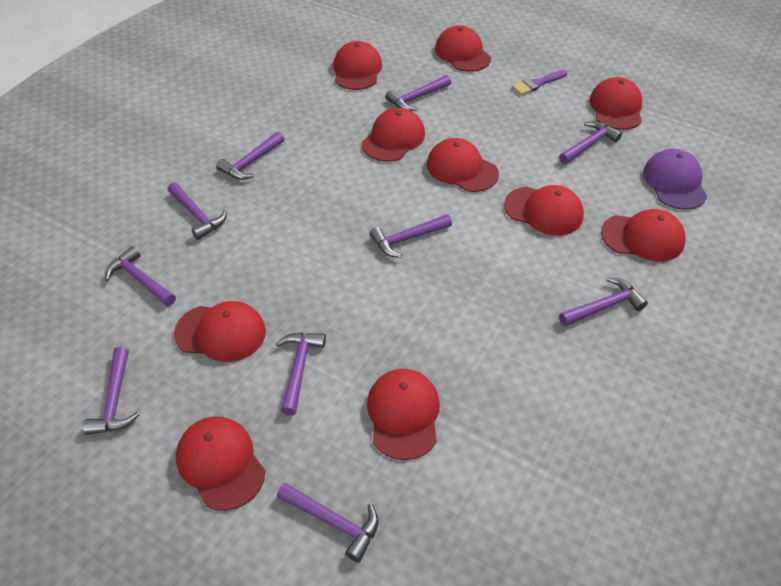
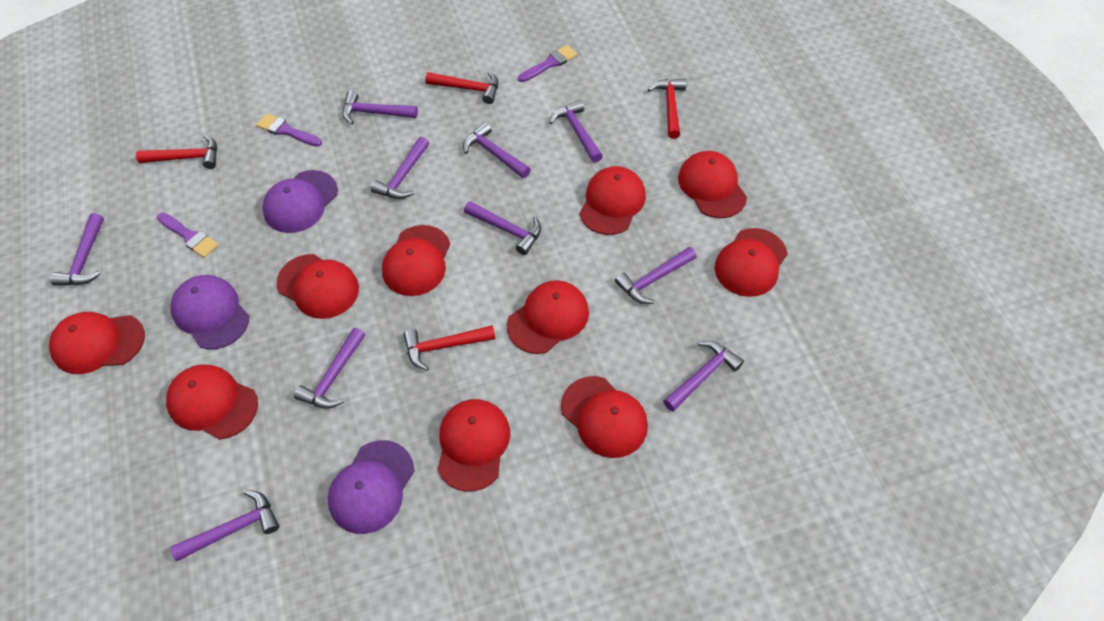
purple brush: [512,70,567,95] = 1 -> [157,212,219,258] [256,113,322,147] [518,45,577,82] = 3
purple cap: [643,149,707,210] = 1 -> [170,275,249,349] [262,170,338,233] [328,440,414,534] = 3
red hammer: none = 0 -> [136,135,217,169] [403,325,495,371] [425,71,498,104] [648,78,686,139] = 4

